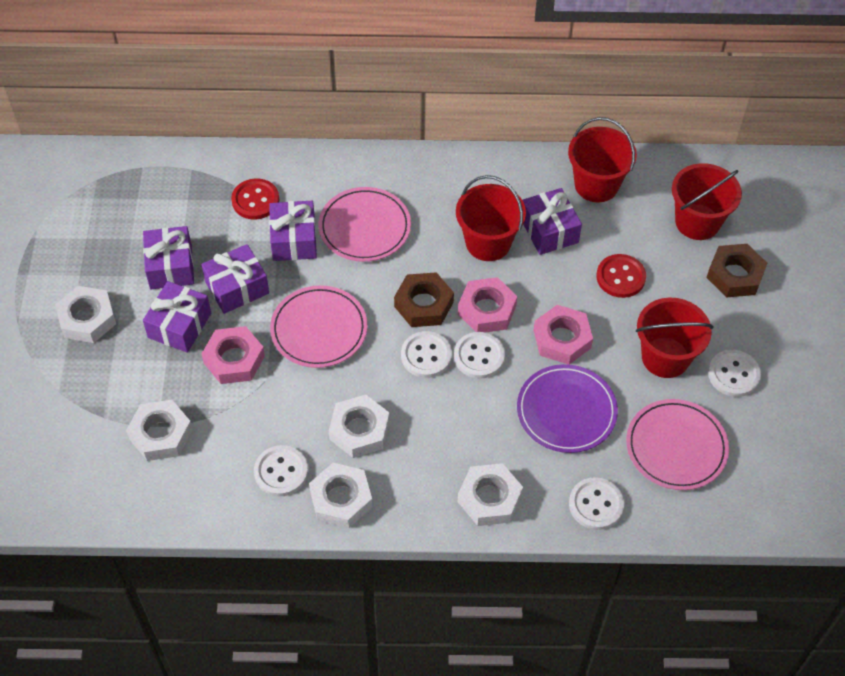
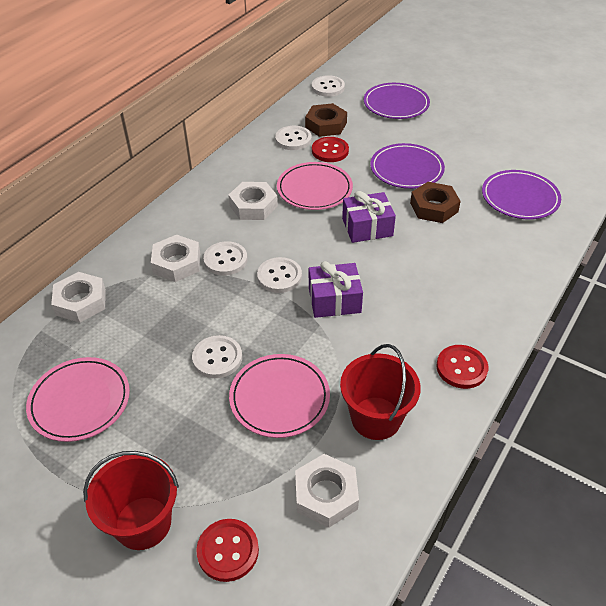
pink nut: [202,326,265,384] [458,277,517,333] [533,305,593,365] = 3 -> none = 0
purple gift: [143,226,194,289] [143,281,211,353] [201,244,269,314] [269,201,317,261] [522,188,582,255] = 5 -> [309,261,363,318] [342,191,396,243] = 2
purple plate: [517,364,618,453] = 1 -> [364,83,430,119] [370,143,445,189] [482,170,561,219] = 3
red bucket: [456,175,526,261] [568,117,637,202] [636,298,714,378] [672,163,742,240] = 4 -> [83,451,179,550] [340,344,421,440] = 2
red button: [231,178,279,220] [596,254,646,298] = 2 -> [196,519,259,582] [312,137,349,162] [436,345,488,389] = 3
white nut: [55,286,116,343] [126,400,193,461] [309,463,373,528] [329,395,390,458] [458,463,523,526] = 5 -> [51,272,106,323] [151,235,200,282] [228,182,278,220] [295,454,359,528] = 4

